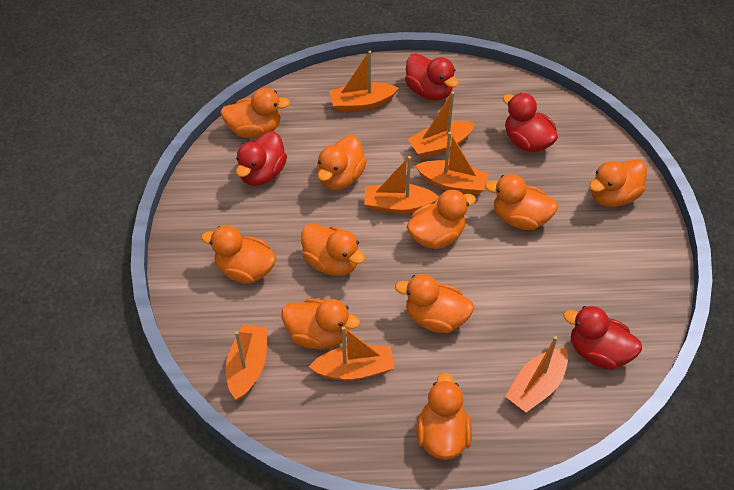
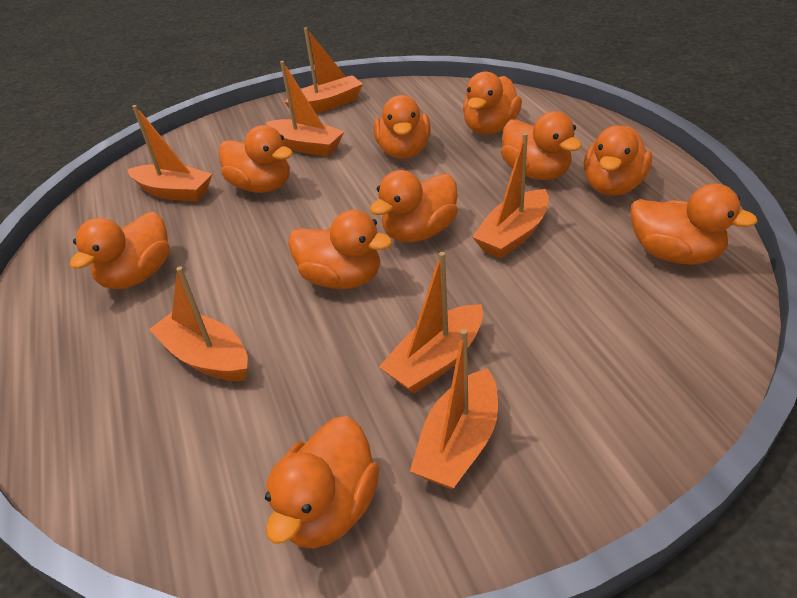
red duck: [236,131,287,186] [405,53,459,101] [503,93,558,152] [563,306,642,370] = 4 -> none = 0

